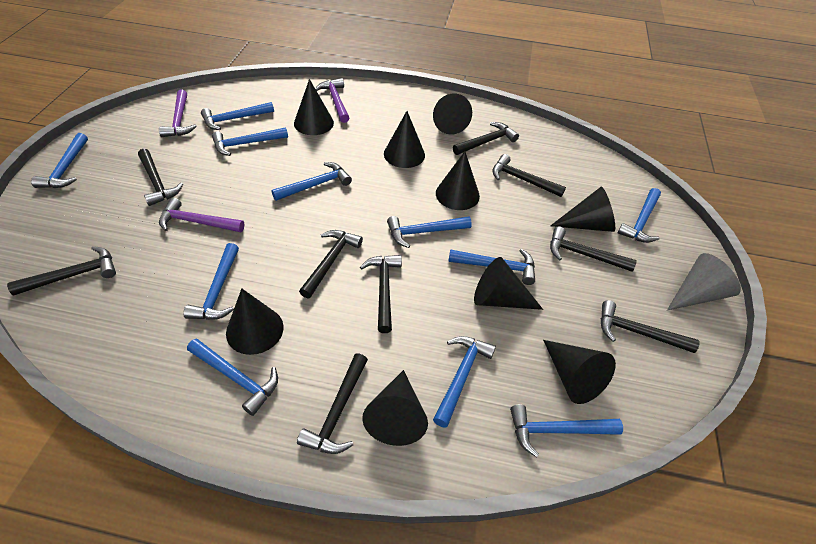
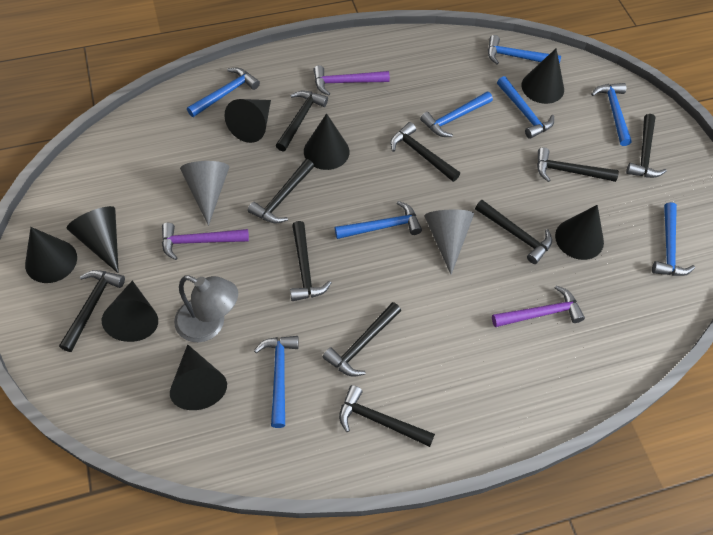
black cone: [226,288,284,355] [294,79,334,135] [362,370,428,446] [384,111,425,168] [433,94,472,135] [436,151,480,210] [474,257,543,310] [543,340,616,404] [550,187,615,232] = 9 -> [25,227,77,283] [67,206,119,273] [102,280,158,342] [170,344,227,410] [225,99,271,143] [304,113,349,170] [521,49,564,104] [555,205,604,260] = 8
black hammer: [7,246,116,296] [138,149,183,206] [297,353,368,454] [299,230,363,299] [360,255,402,333] [453,122,519,155] [492,154,566,197] [550,227,637,272] [601,300,700,353] = 9 -> [59,270,125,352] [248,159,314,224] [276,91,328,152] [290,221,331,301] [323,302,401,377] [339,385,435,447] [390,122,460,182] [475,200,552,264] [537,147,619,182] [626,114,667,178] = 10
blue hammer: [31,133,88,188] [183,243,239,320] [187,338,278,416] [201,102,274,130] [212,127,288,156] [271,162,352,201] [387,216,472,248] [433,336,496,428] [448,249,535,285] [510,404,623,457] [617,188,661,243] = 11 -> [187,68,260,117] [254,336,299,428] [335,201,422,239] [420,92,493,137] [488,35,561,64] [497,76,554,139] [591,83,632,146] [652,202,695,276] = 8
grey cone: [667,253,741,311] = 1 -> [180,161,229,226] [424,210,474,275] = 2
grey lamp: none = 0 -> [174,275,238,342] = 1

